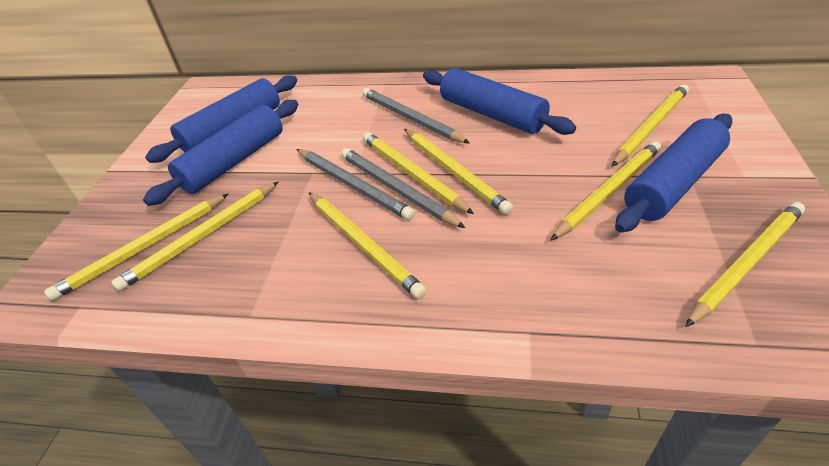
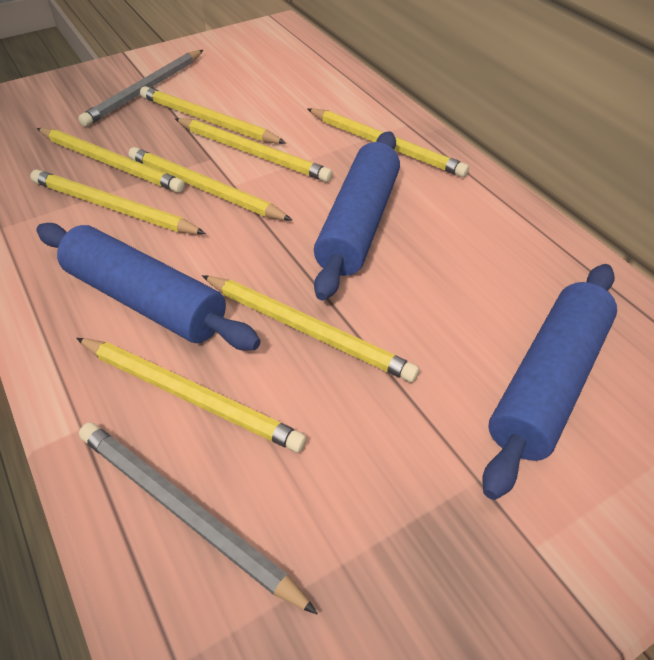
blue rolling pin: [143,100,298,206] [145,76,297,163] [423,68,576,135] [615,114,733,233] = 4 -> [36,223,261,350] [314,131,400,301] [482,264,617,500] = 3
grey pencil: [297,149,415,220] [341,148,465,228] [362,88,470,143] = 3 -> [78,50,203,126] [79,422,318,615] = 2

